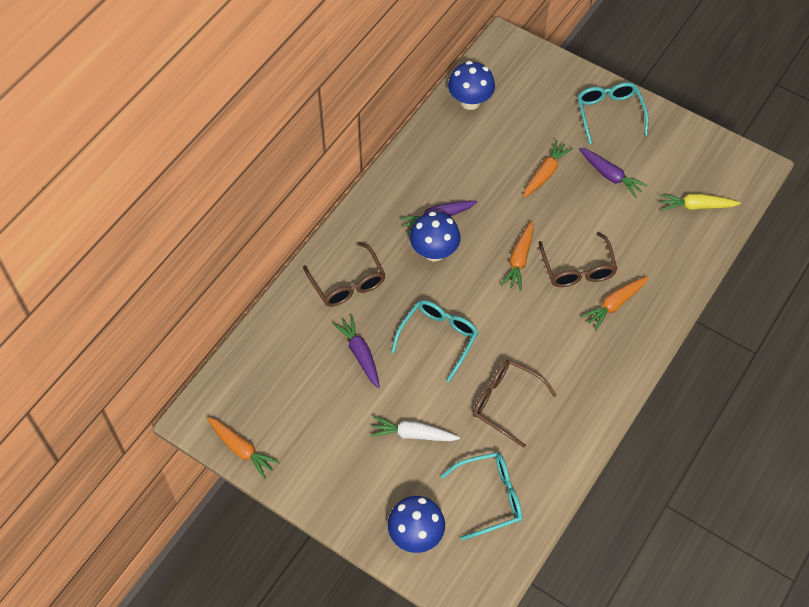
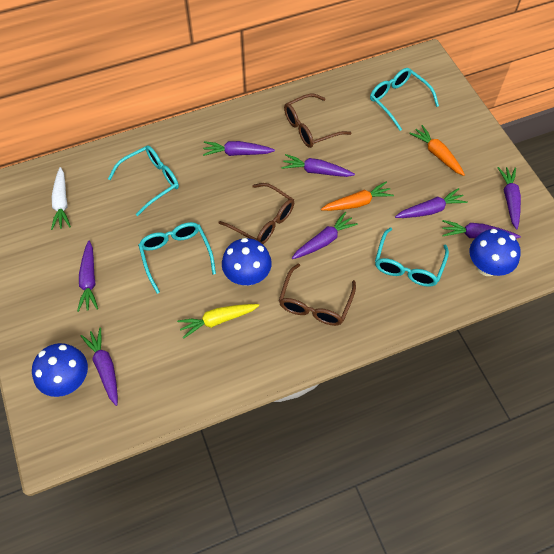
orange carrot: [207,417,280,479] [501,221,534,291] [523,140,573,198] [581,276,649,331] = 4 -> [321,182,394,211] [409,125,465,176] = 2
purple carrot: [333,315,380,388] [399,201,477,234] [579,148,648,198] = 3 -> [77,241,98,312] [81,327,118,406] [203,141,275,156] [282,154,355,177] [292,212,358,259] [395,188,468,218] [442,220,521,239] [498,167,521,230] = 8
turquoise glasses: [391,300,479,382] [441,452,523,540] [577,82,649,144] = 3 -> [108,146,179,216] [138,222,216,294] [370,68,439,131] [375,227,449,287] = 4

